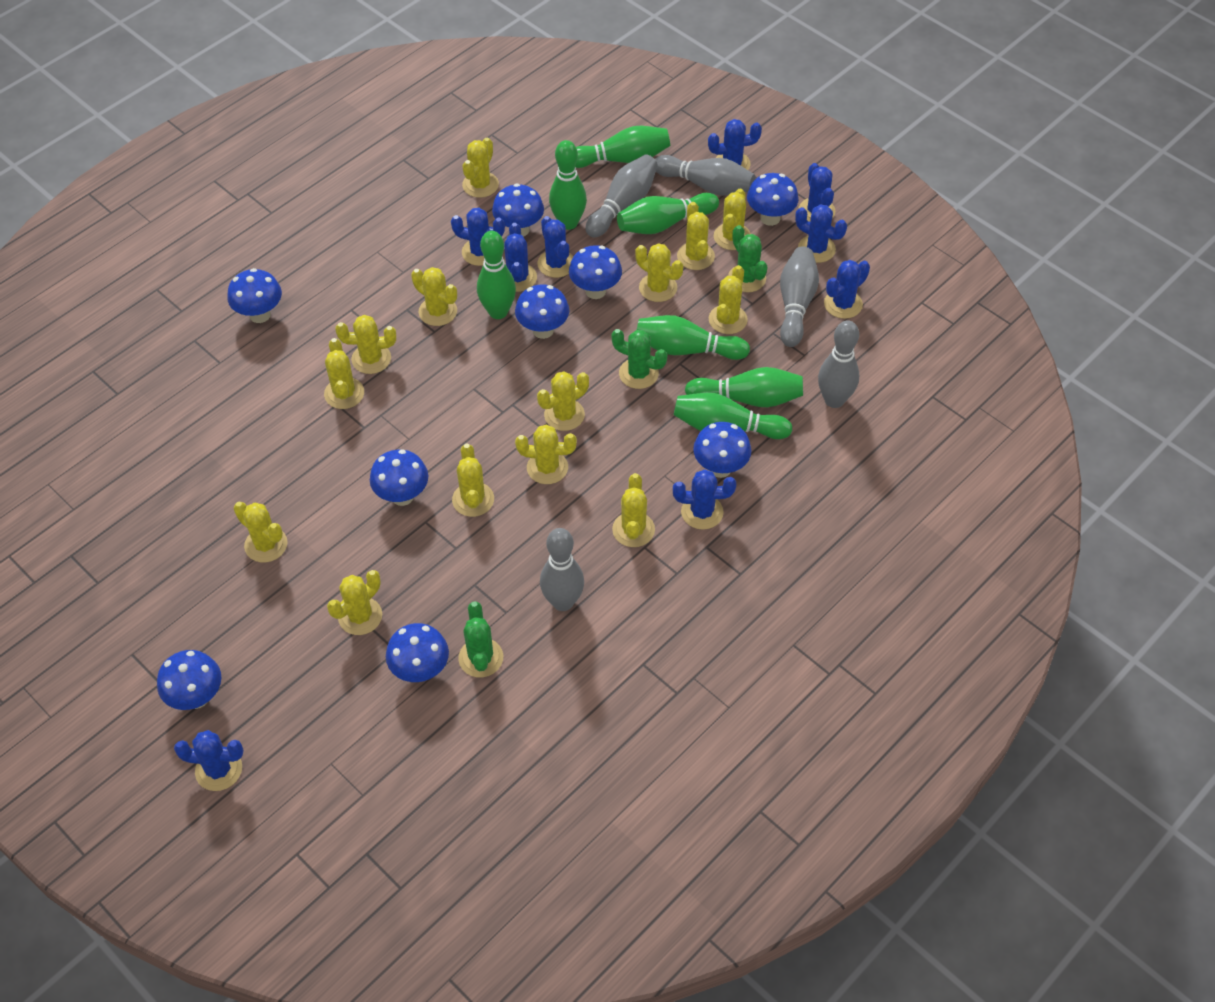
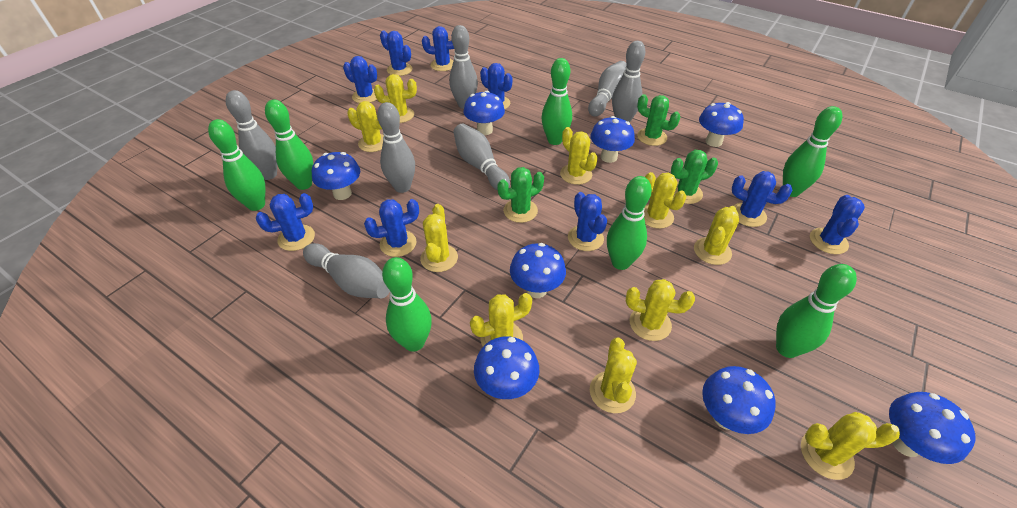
blue mushroom: [157,650,222,710] [227,268,282,323] [370,449,428,506] [386,623,449,682] [492,183,544,237] [515,284,569,339] [569,245,622,299] [693,422,752,478] [747,173,799,226] = 9 -> [312,152,360,200] [463,91,505,135] [474,336,539,399] [510,243,566,298] [591,116,635,163] [699,102,744,147] [702,366,776,434] [889,392,976,464] = 8
grey bowling pin: [540,528,584,611] [585,155,658,237] [655,155,756,196] [780,247,819,347] [818,320,859,408] = 5 -> [226,90,277,180] [303,243,390,299] [377,102,415,193] [449,25,478,109] [453,124,510,190] [588,61,627,116] [612,41,645,122] = 7
yellow cactus: [234,502,287,563] [324,338,364,409] [327,570,382,635] [335,315,396,374] [411,267,457,326] [452,443,494,517] [462,138,499,198] [515,425,577,484] [537,371,589,431] [612,473,655,547] [635,243,683,302] [677,202,715,270] [709,265,748,334] [714,189,751,250] = 14 -> [347,101,384,152] [374,74,417,123] [420,204,458,272] [470,293,532,346] [560,127,598,185] [590,338,637,413] [626,279,695,341] [644,172,687,229] [694,206,739,265] [801,412,900,480] = 10

